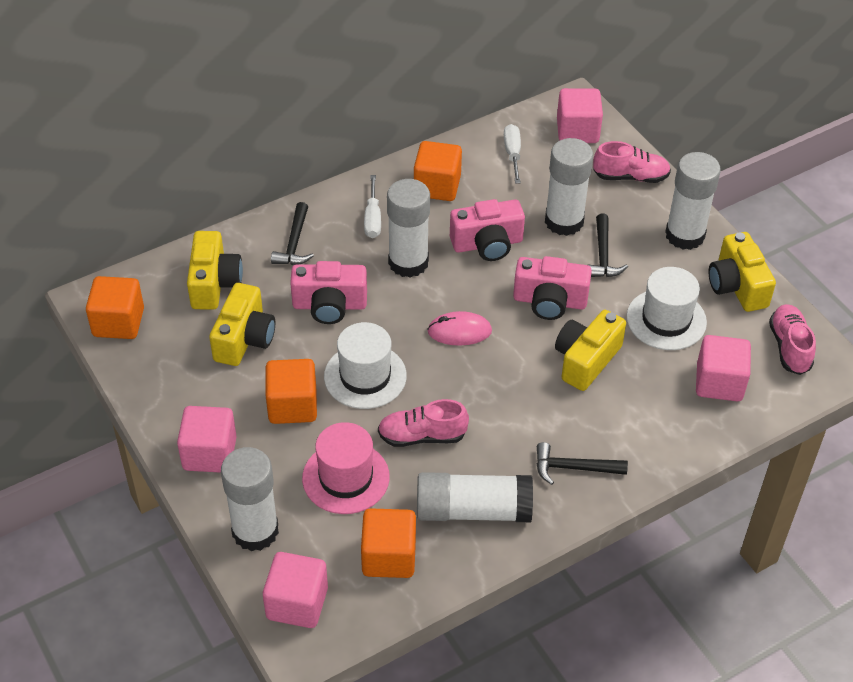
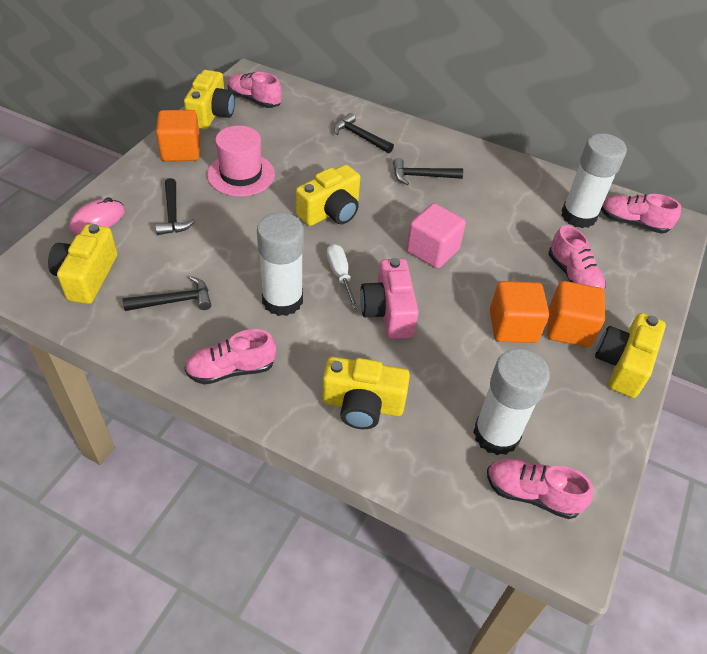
black hammer: [271,202,314,265] [536,442,628,485] [588,214,628,277] = 3 -> [123,276,211,311] [155,178,195,235] [334,113,394,153] [393,158,463,185] = 4
orange cube: [86,276,144,339] [266,359,317,424] [361,508,416,578] [414,141,462,201] = 4 -> [156,110,200,162] [490,281,549,343] [547,281,605,347] = 3
pink camera: [290,261,367,324] [450,199,525,261] [513,256,592,320] = 3 -> [360,258,419,339] = 1
pink cube: [177,406,237,473] [263,552,328,628] [557,88,603,143] [696,335,751,401] = 4 -> [406,203,466,269] = 1
pink shoe: [378,399,469,447] [593,141,671,183] [769,304,816,375] = 3 -> [184,329,276,385] [228,72,282,108] [487,458,593,519] [549,225,606,290] [601,194,681,234] = 5
white glue stick: [221,447,279,551] [387,179,430,278] [417,472,533,522] [545,138,593,236] [665,152,721,250] = 5 -> [257,212,304,316] [473,348,550,455] [561,133,627,228] = 3
white hat: [324,322,407,409] [627,267,707,350] = 2 -> none = 0
white screwdriver: [364,175,381,238] [504,124,521,184] = 2 -> [327,244,358,309] = 1
yellow camera: [187,231,243,309] [209,283,275,366] [555,310,626,391] [709,232,776,312] = 4 -> [48,224,117,304] [184,70,235,130] [296,165,360,226] [322,357,410,429] [595,313,666,398] = 5

